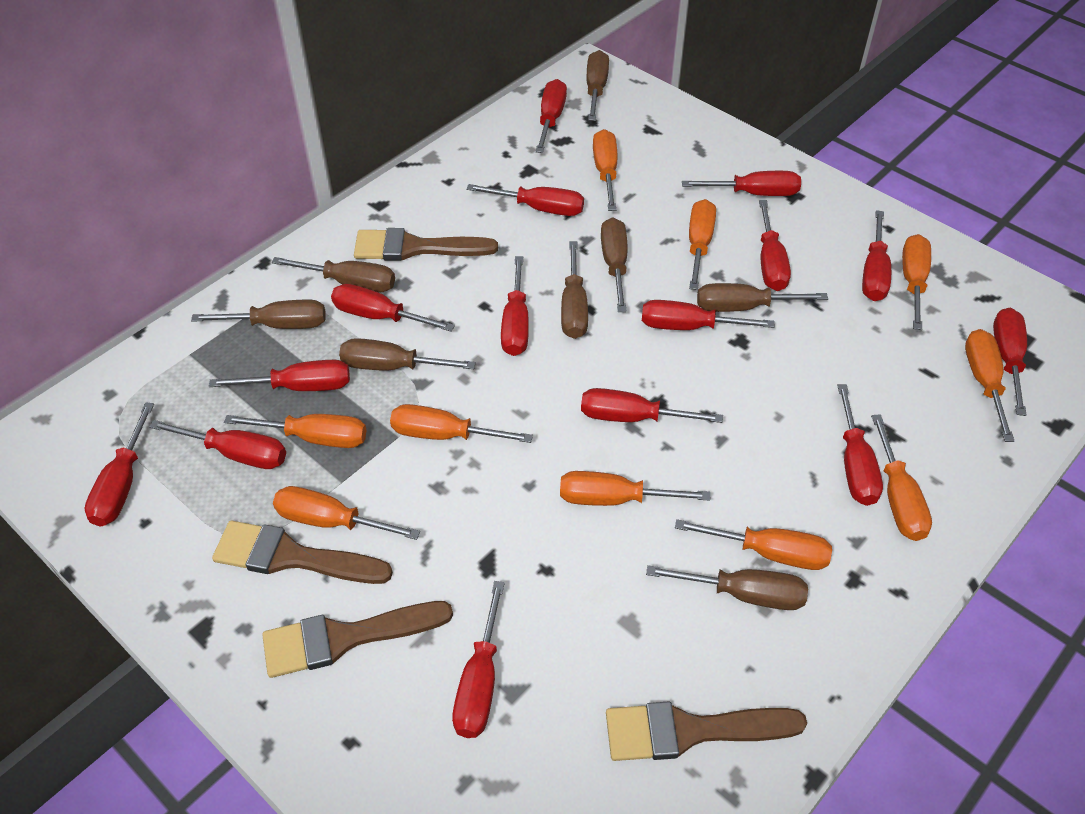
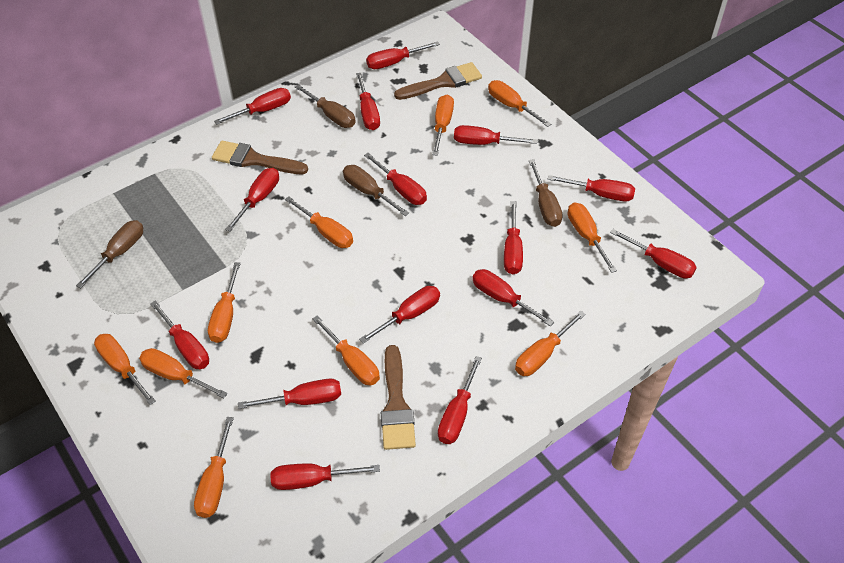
brown brush: [212,521,393,584] [262,601,453,678] [354,228,498,261] [606,702,807,761] = 4 -> [212,141,308,174] [381,345,416,450] [394,62,482,100] = 3
brown screwdriver: [191,300,326,329] [271,257,395,292] [339,338,476,371] [561,241,588,339] [586,50,609,121] [601,217,628,312] [646,565,808,610] [697,283,828,312] = 8 -> [76,220,143,288] [295,84,356,128] [343,165,409,216] [529,159,563,227] = 4

